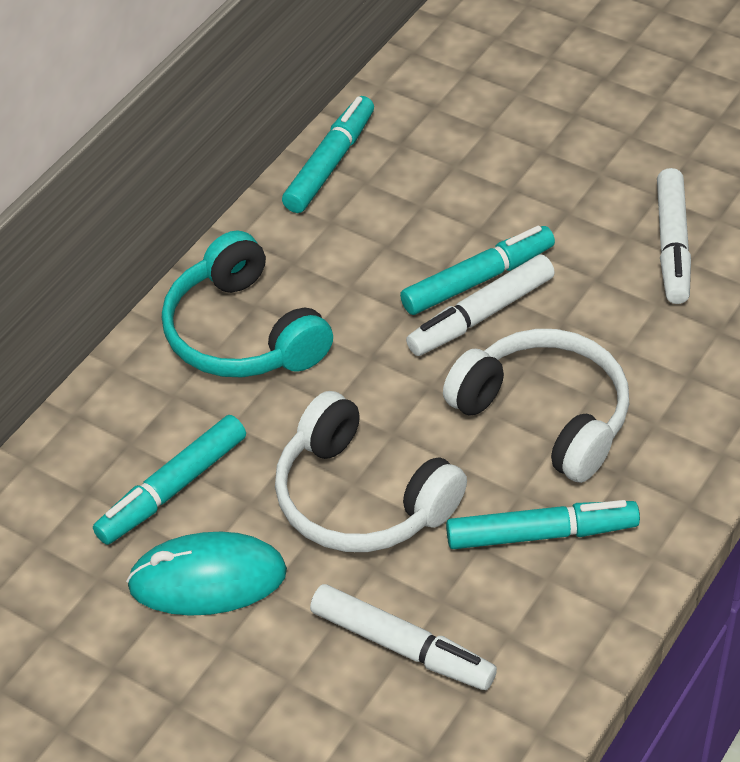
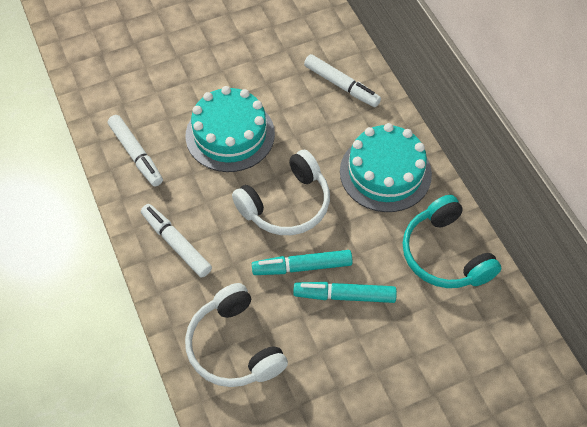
turquoise cake: none = 0 -> [186,86,275,172] [340,123,432,212] = 2
turquoise marker: [93,415,246,545] [282,96,374,213] [400,226,555,315] [446,500,640,549] = 4 -> [252,250,353,275] [293,282,397,303] = 2
turquoise mouse: [126,532,287,616] = 1 -> none = 0

